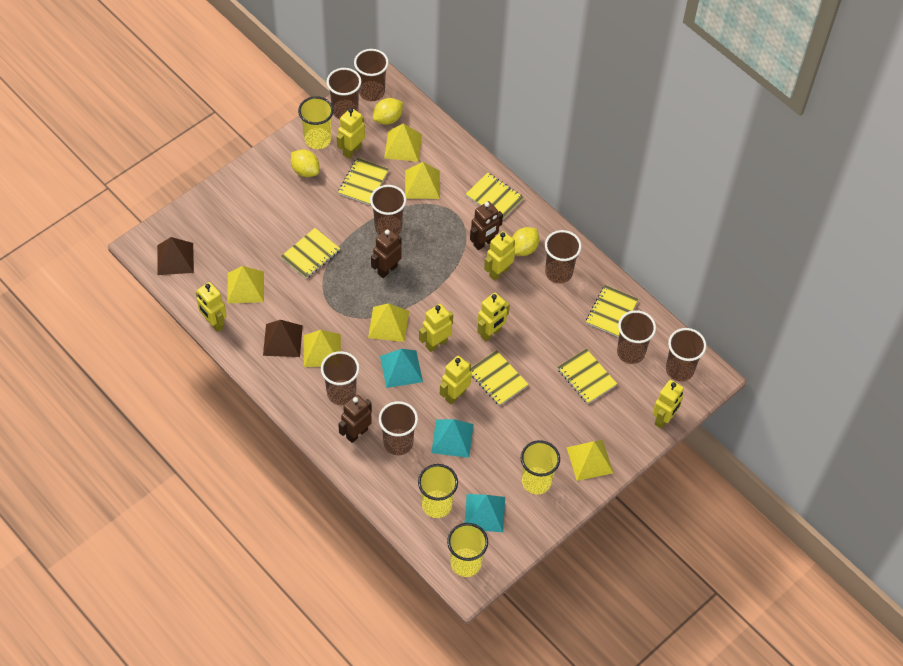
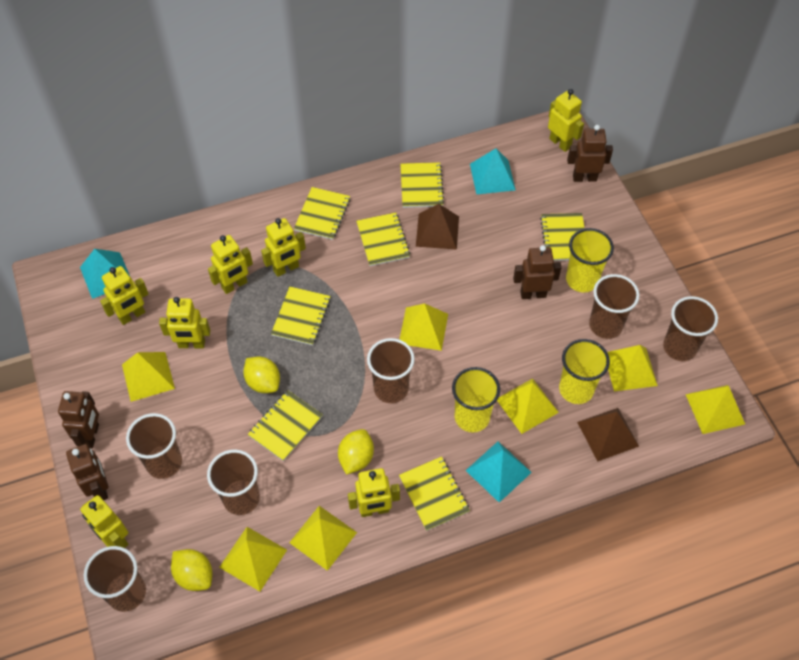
brown cup: [321,351,359,405] [327,68,361,119] [354,49,389,101] [370,185,407,235] [379,401,418,456] [545,230,582,284] [617,310,656,364] [666,328,706,382] = 8 -> [84,546,146,612] [126,413,182,479] [207,449,260,515] [367,338,415,403] [589,274,640,339] [663,296,718,361] = 6
brown robot: [338,394,372,443] [371,228,402,278] [470,201,503,250] = 3 -> [58,391,99,448] [66,444,108,500] [513,245,562,299] [567,125,613,182] = 4
yellow cup: [298,96,334,149] [418,464,458,518] [447,523,488,577] [521,440,560,495] = 4 -> [452,367,500,432] [559,339,610,404] [566,228,614,292] = 3
yellow notebook: [281,228,340,279] [338,158,389,205] [466,172,524,219] [471,350,529,406] [557,349,617,404] [586,285,638,337] = 6 -> [248,390,323,461] [271,287,331,345] [294,187,350,240] [356,213,410,266] [399,457,470,531] [400,162,444,208] [540,213,585,261] = 7
yellow pyramid: [227,266,264,303] [304,330,341,367] [368,303,409,342] [384,123,422,162] [405,162,440,199] [567,440,613,481] = 6 -> [122,352,175,402] [219,527,287,591] [289,506,357,571] [399,303,448,351] [497,378,559,434] [607,345,658,391] [685,385,745,434] = 7

